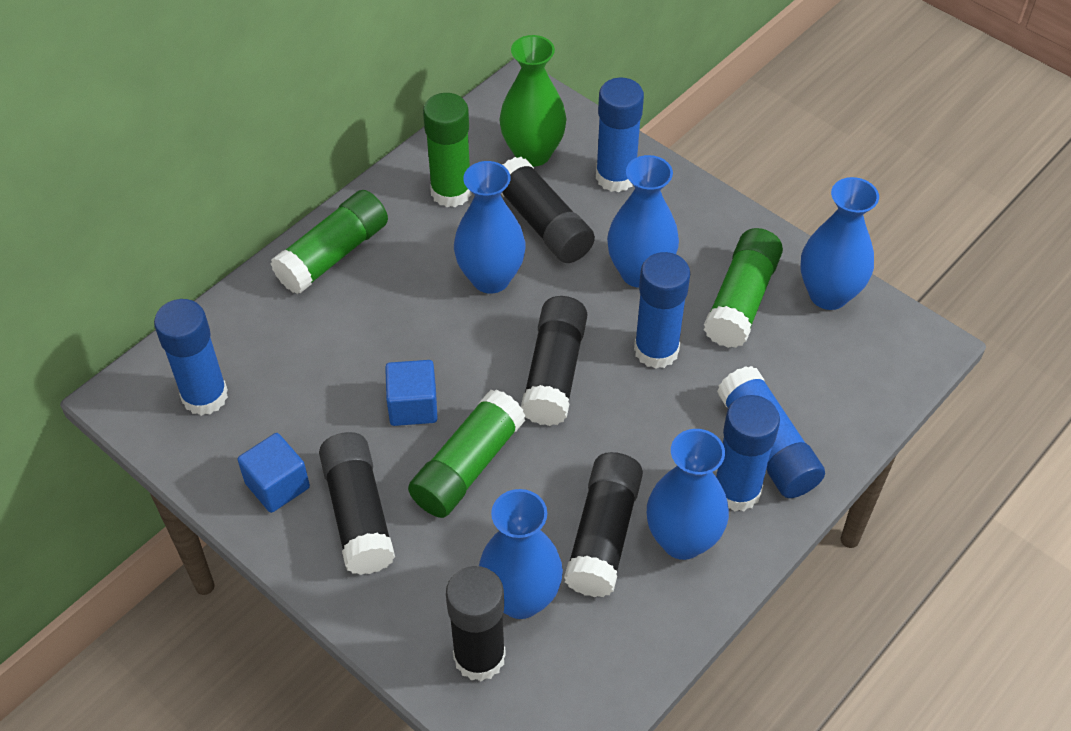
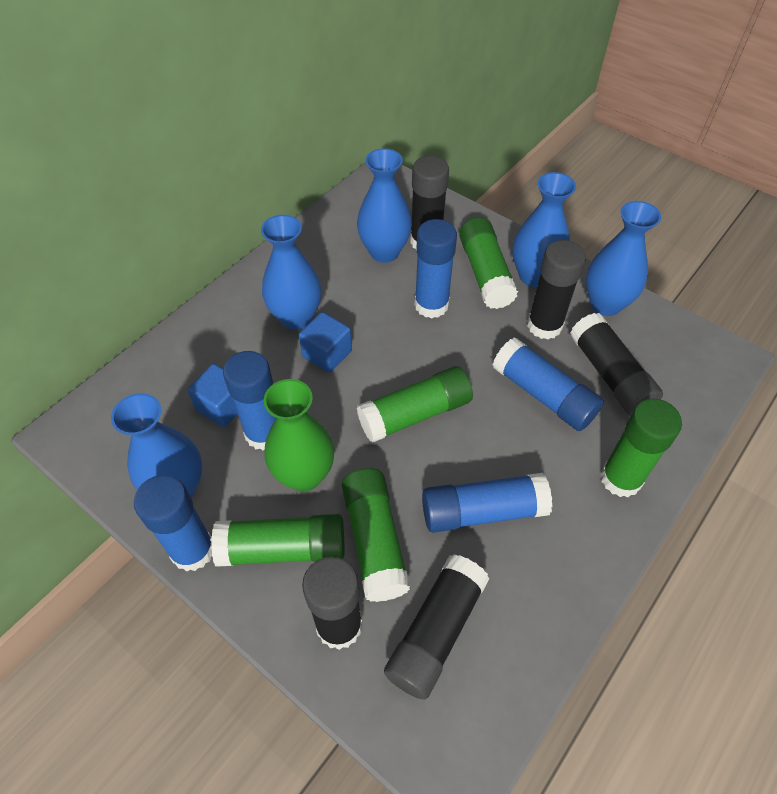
green glue stick: [271,190,388,294] [408,389,526,518] [423,93,472,207] [704,228,783,348] = 4 -> [211,514,344,567] [342,468,410,602] [357,366,473,443] [459,217,518,309] [600,399,682,497] = 5

